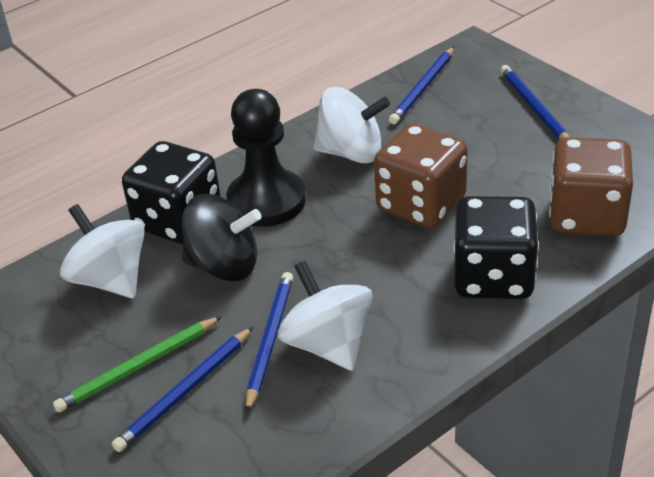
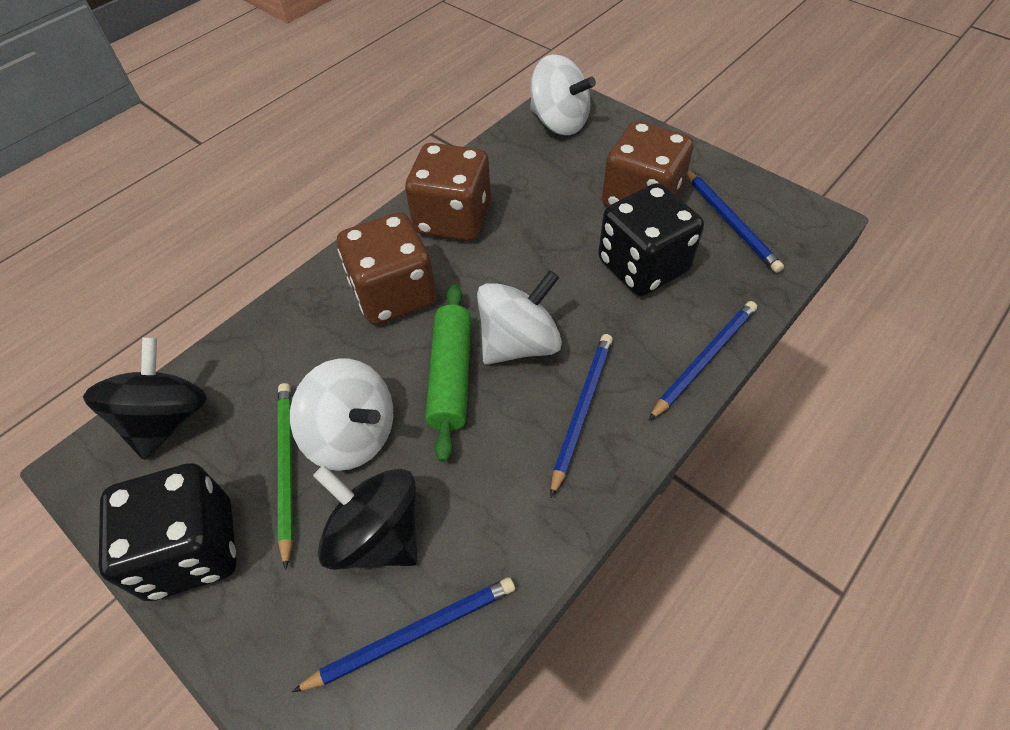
black pawn: [227,89,306,227] = 1 -> none = 0
black spinning top: [182,194,262,282] = 1 -> [83,337,207,460] [313,465,417,570] = 2
brown dice: [374,123,468,228] [549,137,633,236] = 2 -> [337,212,437,325] [405,143,491,241] [602,121,694,207] = 3
green rolling pin: none = 0 -> [425,284,471,462] = 1

